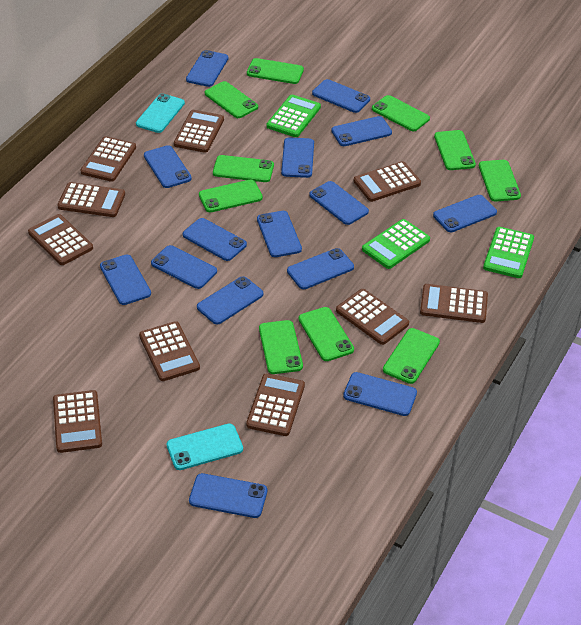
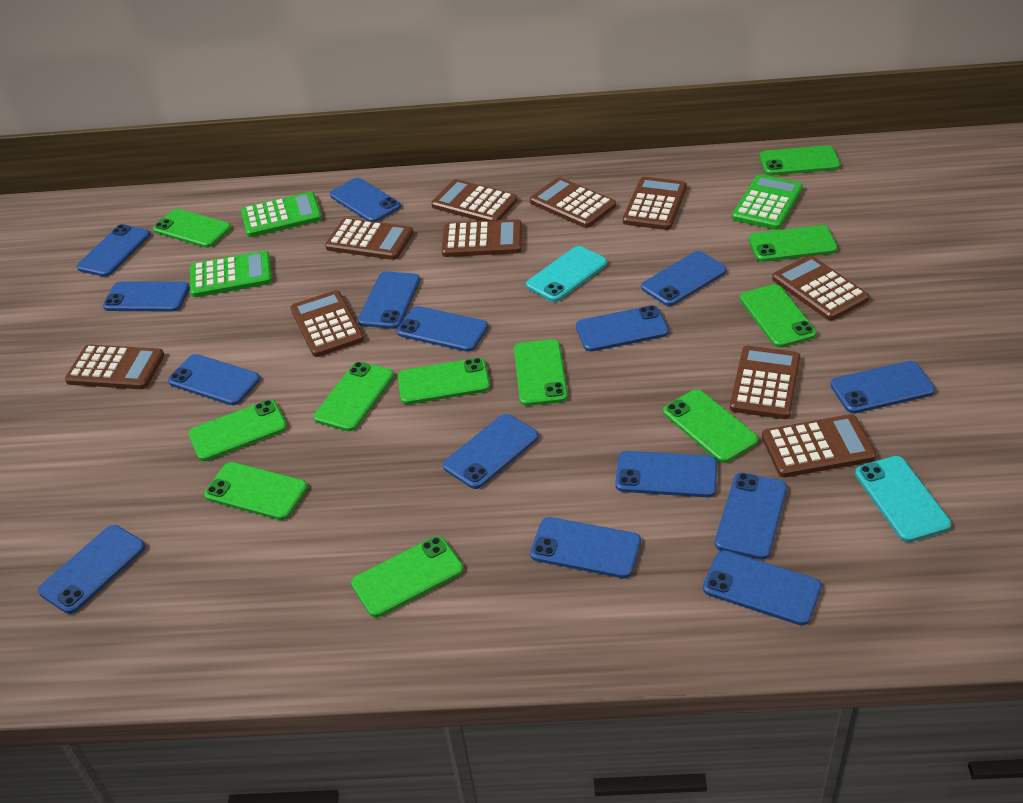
green phone: [199,179,263,212] [205,81,258,118] [213,155,274,182] [247,58,304,84] [259,320,303,374] [299,307,354,361] [372,95,430,131] [383,328,440,384] [434,130,476,170] [479,160,521,201] = 10 -> [153,209,232,248] [189,400,287,461] [204,462,308,520] [314,362,394,431] [351,536,464,617] [398,358,490,404] [514,339,568,406] [663,389,758,463] [740,284,817,348] [749,225,838,262] [760,145,841,175] = 11

